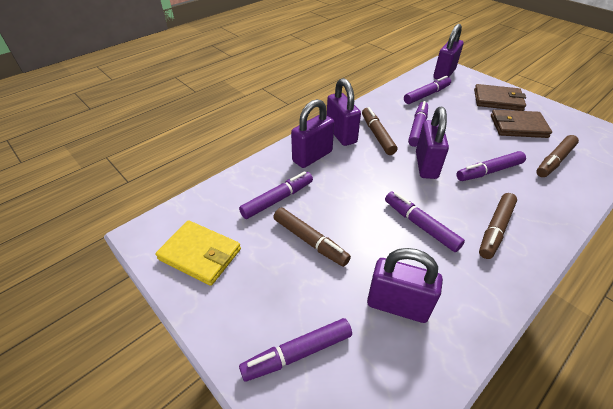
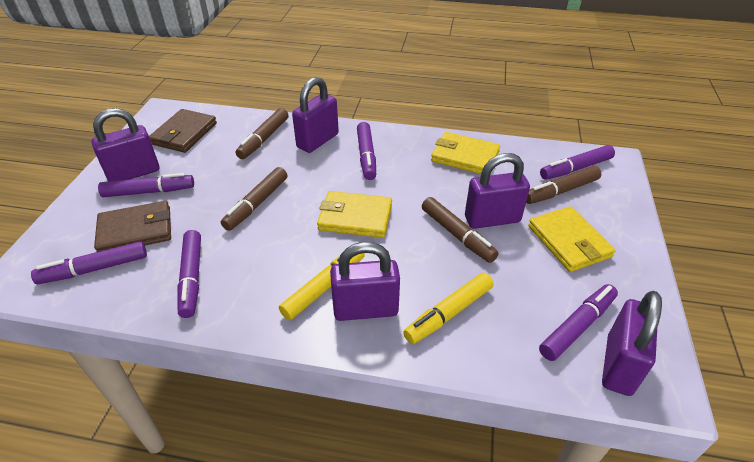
yellow marker: none = 0 -> [279,253,365,320] [403,273,494,344] = 2
yellow wallet: [155,220,241,286] = 1 -> [317,191,392,238] [431,132,500,174] [528,206,616,272] = 3

